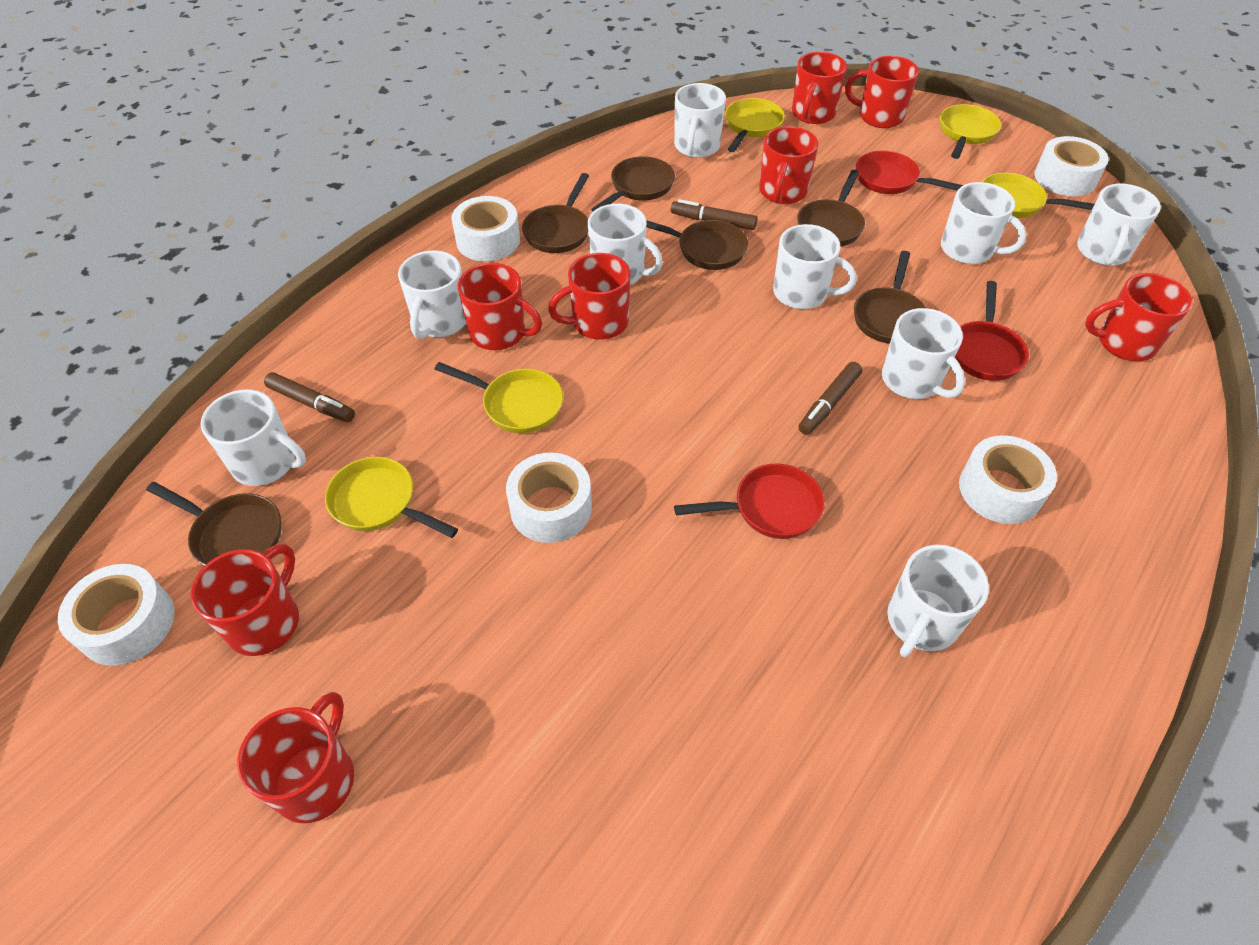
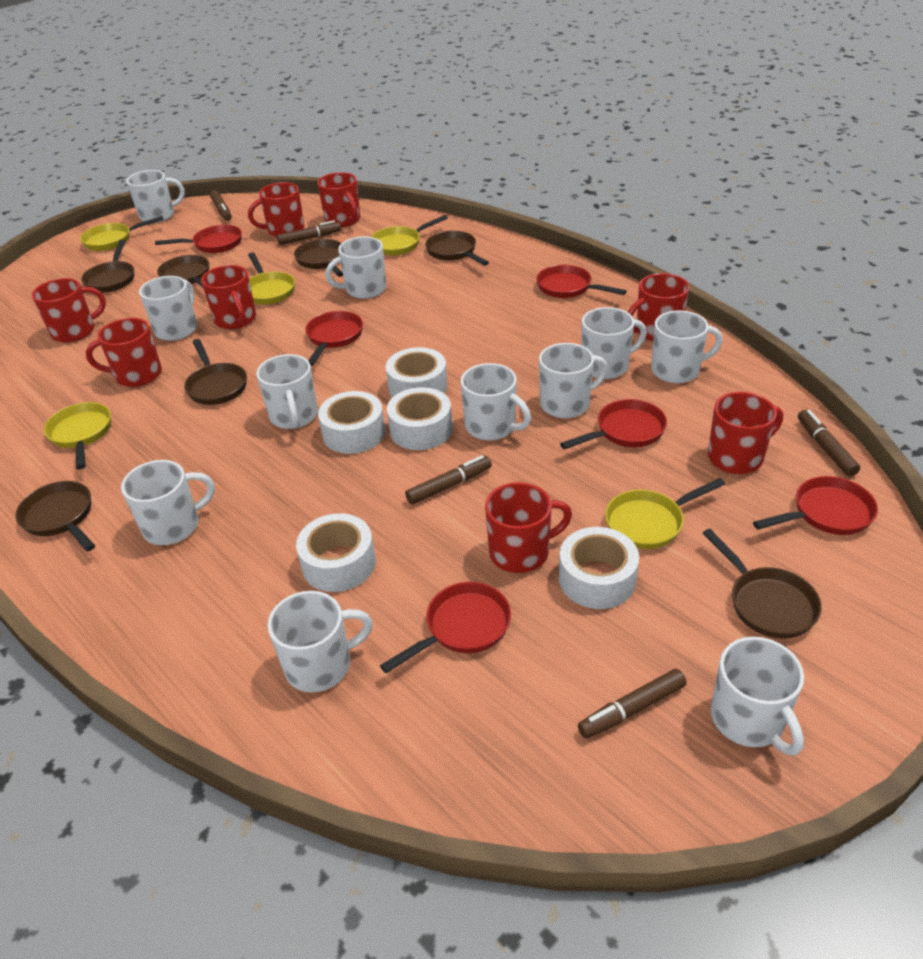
brown marker: [264,372,355,422] [671,199,758,230] [798,362,862,435] = 3 -> [210,190,232,221] [277,220,341,245] [405,455,492,504] [578,669,686,738] [798,410,860,476] = 5
brown pan: [146,482,281,566] [522,173,589,253] [591,156,675,212] [646,220,748,270] [797,170,865,247] [854,251,926,344] = 6 -> [15,481,95,551] [81,240,134,293] [157,255,209,288] [184,339,247,405] [294,239,343,277] [425,231,489,266] [702,529,822,639] = 7
red pan: [674,463,825,539] [856,151,963,194] [955,281,1029,381] = 3 -> [155,225,242,253] [305,311,363,366] [380,582,511,673] [536,265,627,298] [560,399,667,449] [753,476,878,535] = 6
white mug: [201,390,306,486] [398,250,466,339] [588,204,663,285] [674,83,726,158] [773,224,857,309] [882,308,965,399] [887,545,989,657] [941,182,1026,264] [1077,184,1161,266] = 9 -> [121,460,215,545] [126,170,185,223] [139,276,197,341] [256,354,318,429] [268,591,373,693] [325,236,386,299] [461,363,531,441] [539,343,608,418] [581,307,647,379] [651,310,723,383] [711,637,804,756] = 11

